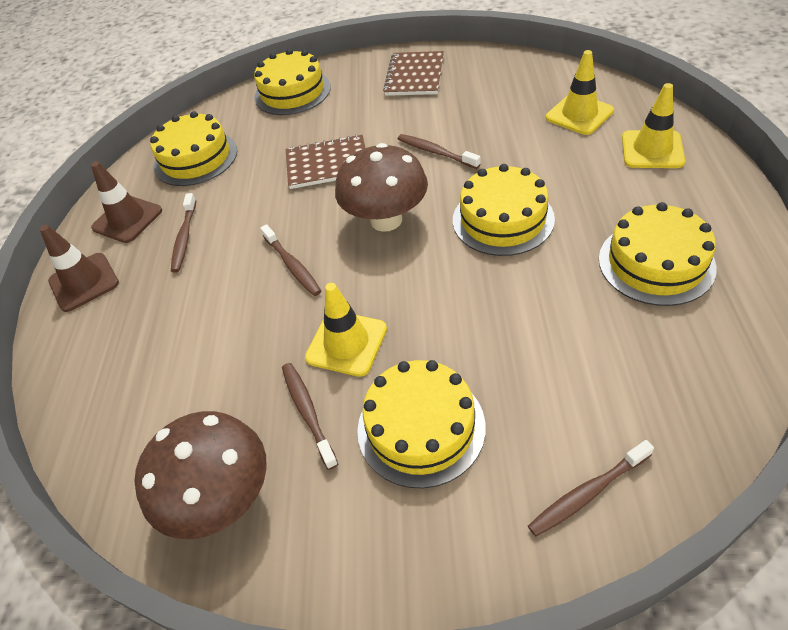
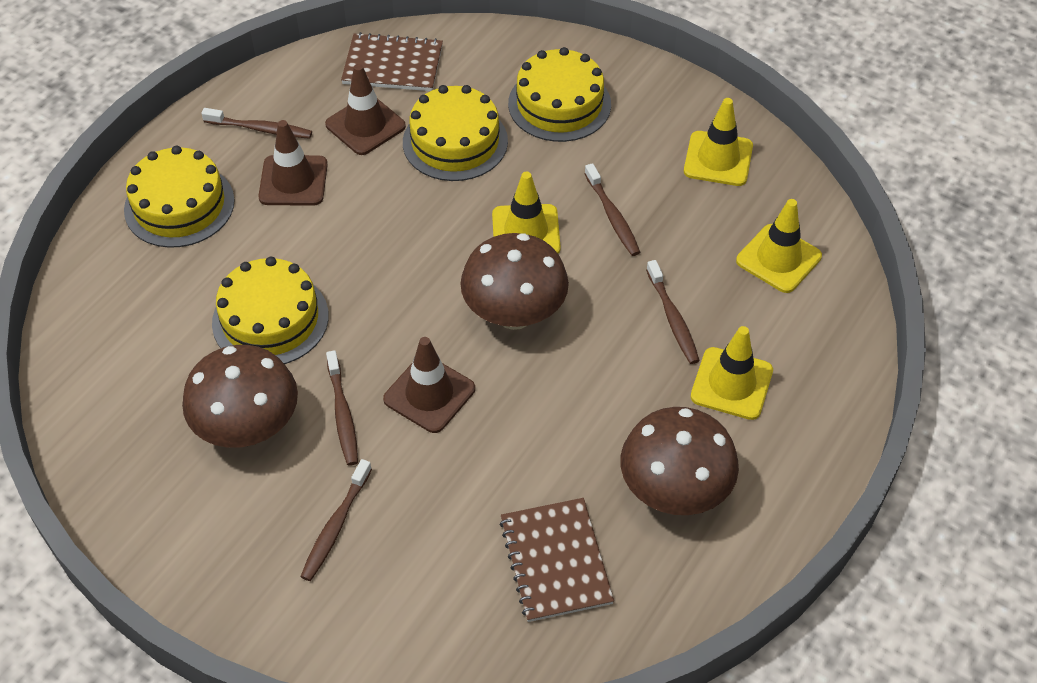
brown mushroom: [135,411,267,539] [335,143,428,232] = 2 -> [182,345,298,448] [460,233,569,330] [621,407,739,515] = 3
brown traffic cone: [39,225,119,312] [91,161,162,243] = 2 -> [258,120,328,206] [325,64,406,155] [383,337,475,433] = 3
yellow cake: [150,111,237,186] [254,49,331,115] [357,360,486,488] [453,164,555,256] [599,202,717,306] = 5 -> [124,146,235,248] [212,257,329,364] [403,85,508,181] [508,47,611,142] = 4
yellow traffic cone: [305,283,387,377] [546,50,614,135] [622,83,685,168] = 3 -> [492,172,561,254] [684,98,753,186] [691,326,773,420] [736,199,822,293] = 4

